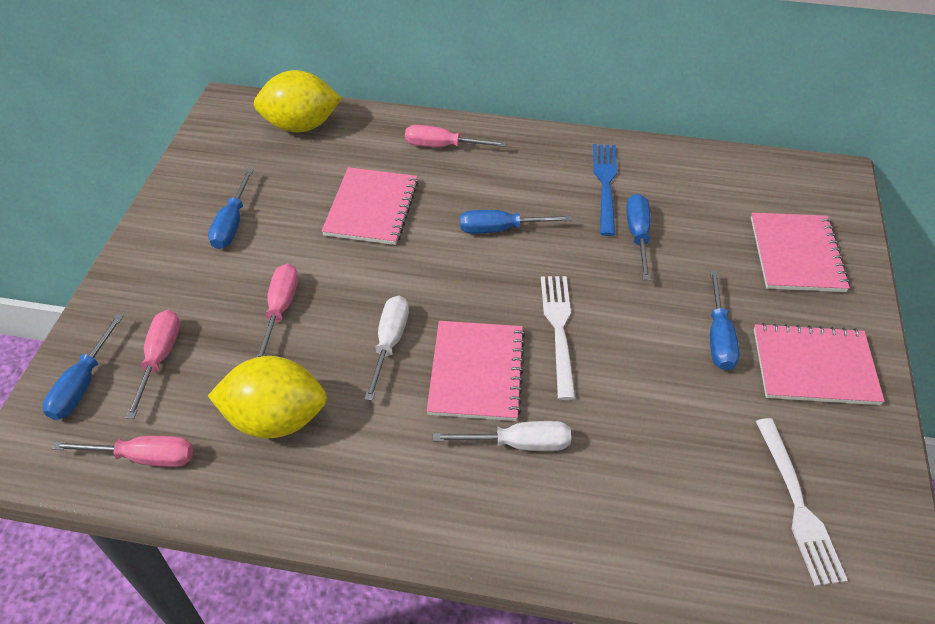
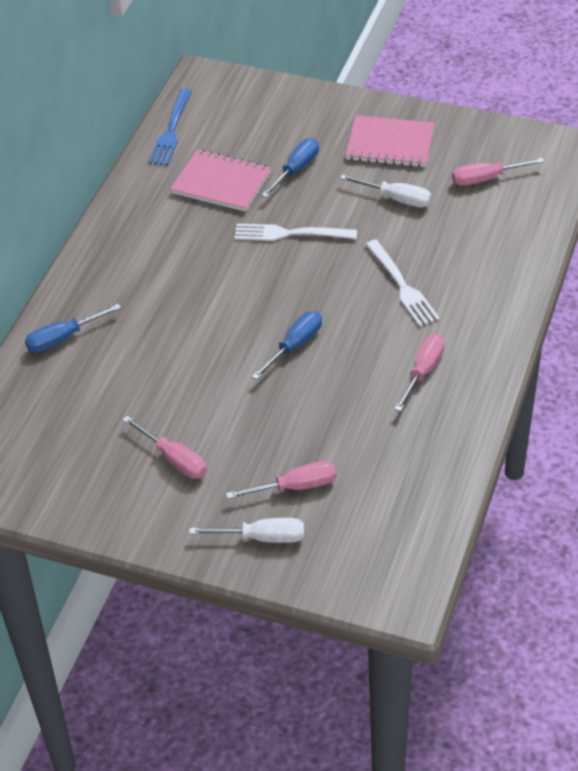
blue screwdriver: [43,314,124,420] [208,168,254,249] [460,210,572,234] [626,194,651,280] [710,270,740,371] = 5 -> [25,304,121,353] [252,311,322,380] [261,138,319,198] = 3
pink notebook: [322,167,418,245] [427,321,525,421] [751,213,850,292] [754,323,885,405] = 4 -> [170,149,271,212] [345,115,435,167] = 2
yellow lemon: [208,356,327,439] [254,70,342,132] = 2 -> none = 0

